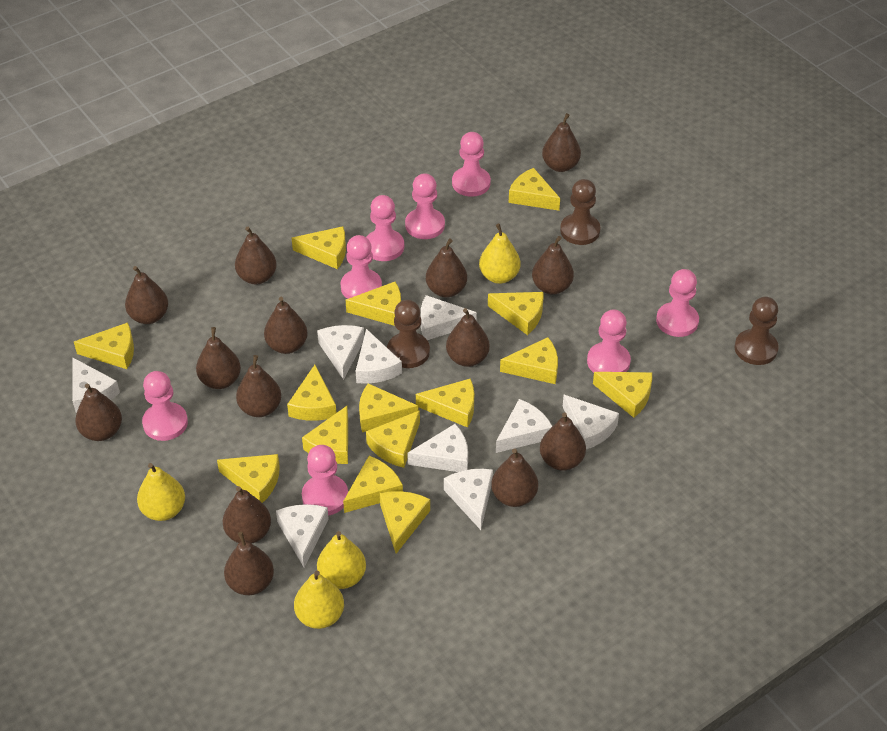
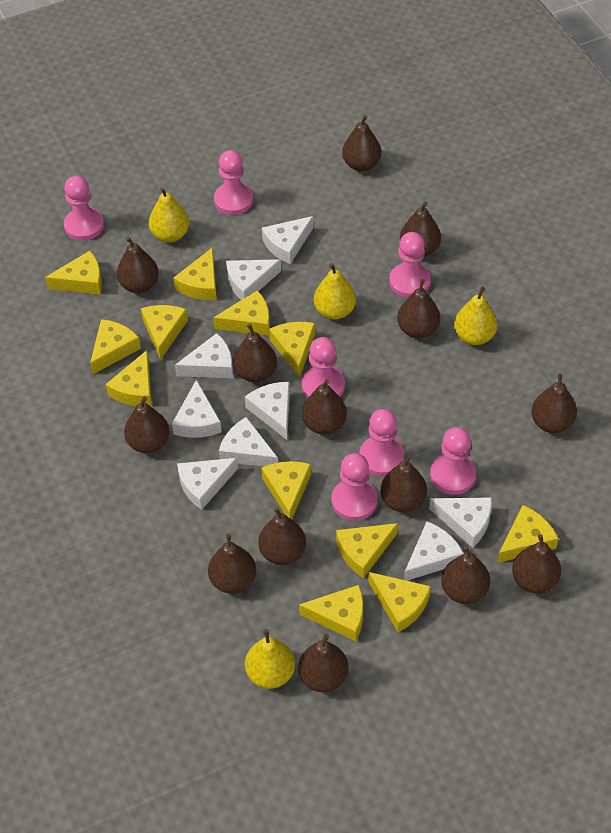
brown pawn: [387,300,430,368] [560,179,601,245] [735,297,779,365] = 3 -> none = 0
pink pawn: [142,371,188,441] [302,445,348,515] [341,235,382,299] [366,195,404,261] [405,173,445,239] [452,132,491,197] [587,309,631,373] [656,269,699,337] = 8 -> [64,176,104,241] [214,150,254,215] [302,337,345,398] [332,453,377,521] [359,409,404,476] [389,232,431,298] [430,427,476,495] = 7
yellow cheese: [74,322,134,369] [217,454,280,503] [287,365,337,421] [292,226,346,269] [302,406,348,464] [343,456,403,513] [346,282,401,326] [359,383,418,432] [366,410,420,468] [380,491,430,554] [416,378,474,428] [488,292,543,335] [500,337,558,384] [509,168,560,211] [593,372,652,418] = 15 -> [45,251,102,294] [90,319,141,374] [106,350,152,407] [141,305,188,360] [173,248,217,300] [213,290,270,335] [261,461,311,519] [269,322,315,377] [299,585,363,641] [336,523,398,578] [368,572,431,632] [497,505,559,563] = 12

